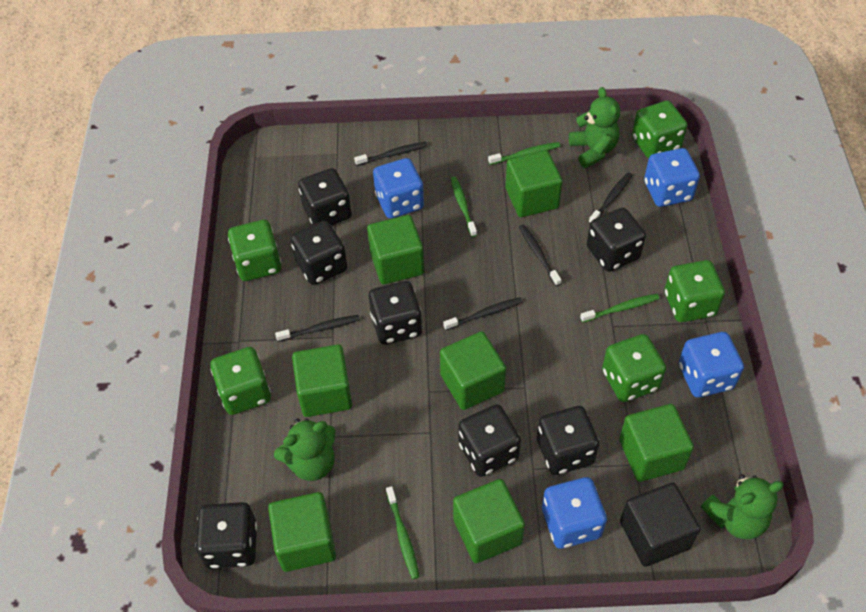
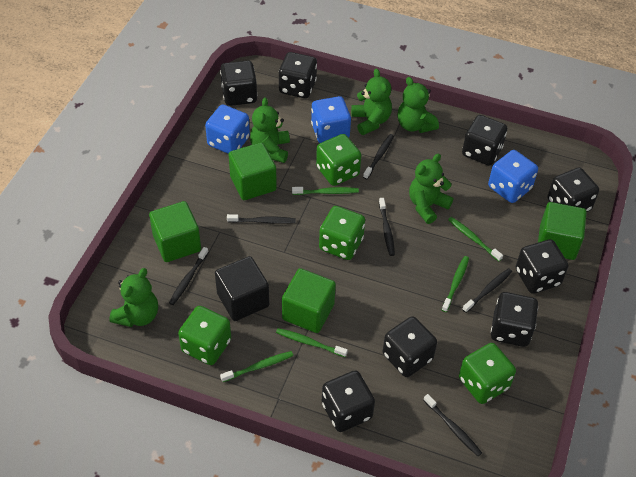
black dice: [196,502,257,569] [290,221,347,285] [298,168,352,225] [369,281,422,345] [458,404,521,477] [537,406,599,475] [587,208,646,272] = 7 -> [220,61,257,106] [279,52,317,98] [322,370,375,432] [383,316,437,377] [462,115,507,166] [491,292,538,347] [516,239,568,294] [548,167,599,212] = 8
black toothbrush: [275,315,360,342] [354,142,427,166] [443,297,522,330] [519,224,561,286] [589,172,633,224] = 5 -> [169,247,209,305] [227,214,296,224] [363,134,394,179] [379,198,395,256] [423,394,482,456] [462,268,512,313] = 6
blue dice: [373,158,424,219] [542,477,607,549] [644,148,700,207] [679,332,744,398] = 4 -> [205,105,250,154] [311,96,351,143] [488,150,538,203] = 3
green cube: [268,492,336,572] [292,344,353,417] [367,215,424,285] [440,331,506,410] [453,479,525,563] [505,150,563,217] [619,404,694,482] = 7 -> [149,201,201,262] [229,142,277,200] [282,268,336,333] [538,202,587,260] = 4
green dice: [210,347,271,415] [228,220,281,281] [602,334,666,402] [632,100,687,159] [664,260,725,322] = 5 -> [178,306,231,365] [316,134,361,186] [319,206,365,260] [459,343,516,404] = 4
green teddy bear: [274,418,335,481] [569,87,620,168] [701,474,784,539] = 3 -> [109,268,158,327] [250,97,290,163] [351,69,392,135] [398,77,439,133] [409,153,453,224] = 5
green toothbrush: [386,486,419,579] [450,176,477,237] [488,142,560,165] [580,294,659,323] = 4 -> [220,351,293,382] [276,328,348,357] [292,187,359,195] [442,256,469,312] [448,217,503,261] = 5

